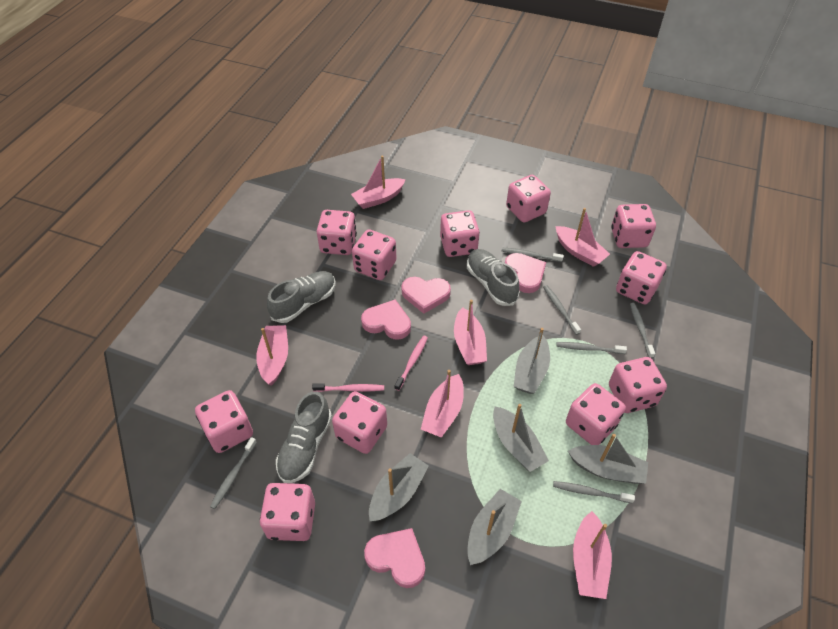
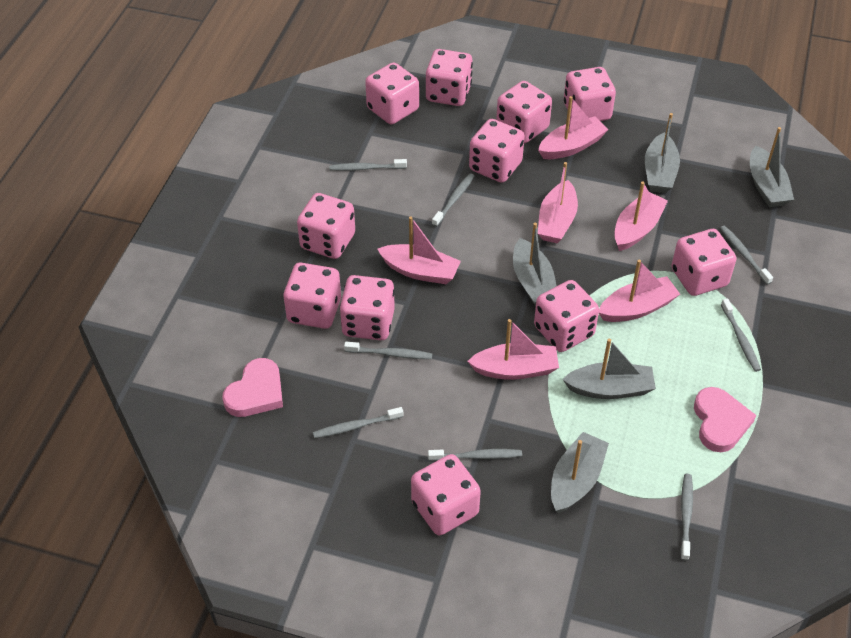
grey shoe: [267,271,336,323] [276,391,332,483] [467,249,519,306] = 3 -> none = 0
grey toothbrush: [210,437,257,509] [502,248,564,262] [543,285,581,335] [553,481,635,503] [556,342,627,354] [630,303,655,358] = 6 -> [313,407,403,438] [329,159,407,171] [344,341,432,359] [428,449,522,461] [432,173,474,227] [680,474,693,561] [720,226,773,285] [721,298,761,372] = 8
pink heart: [361,300,411,340] [364,528,425,588] [402,277,451,314] [505,253,546,293] = 4 -> [222,358,283,417] [694,387,756,452] = 2
pink toothbrush: [312,383,384,392] [394,336,428,391] = 2 -> none = 0

